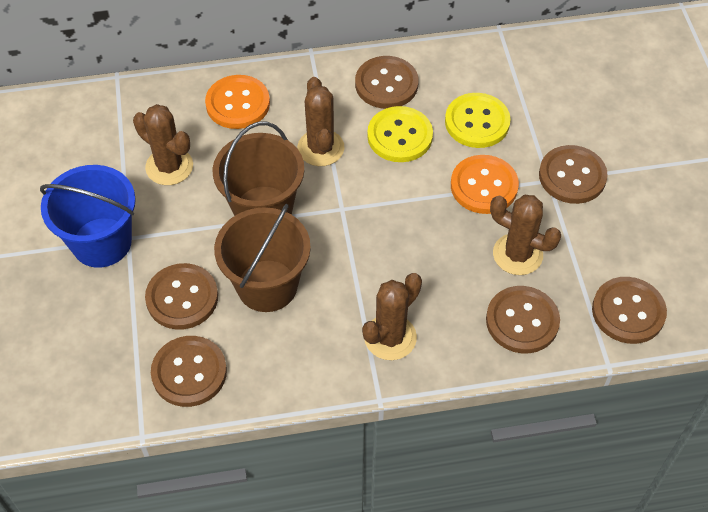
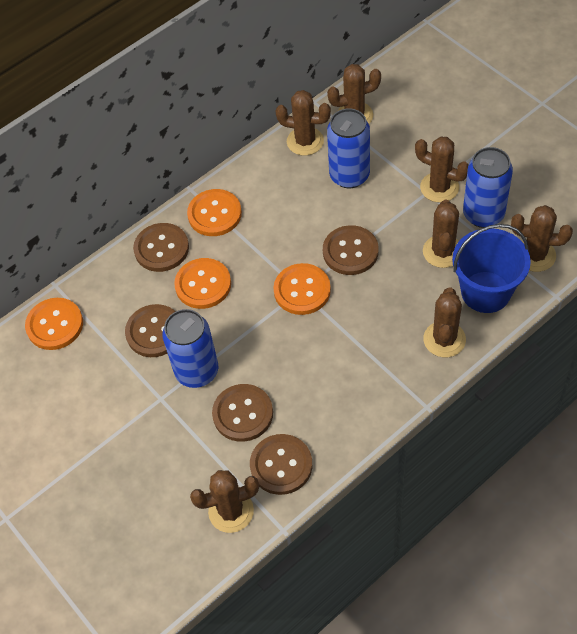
blue can: none = 0 -> [162,309,218,388] [327,108,370,188] [463,147,513,228] = 3
brown bucket: [213,121,304,216] [214,204,311,312] = 2 -> none = 0
brown button: [145,263,218,330] [151,336,227,407] [355,56,419,109] [486,286,560,353] [539,145,608,204] [592,277,667,344] = 6 -> [125,304,176,357] [133,223,189,272] [212,384,273,442] [250,434,312,495] [323,225,379,275] = 5
brown cactus: [133,104,193,185] [297,77,345,166] [362,273,422,360] [490,195,561,275] = 4 -> [190,470,259,533] [275,90,331,156] [327,64,381,124] [415,137,469,202] [423,200,459,268] [423,287,466,357] [511,205,573,272] = 7
orange button: [205,75,270,129] [451,155,519,214] = 2 -> [25,298,83,350] [174,258,231,309] [187,189,242,236] [273,263,331,315] = 4
yellow button: [367,106,433,162] [445,93,511,148] = 2 -> none = 0

